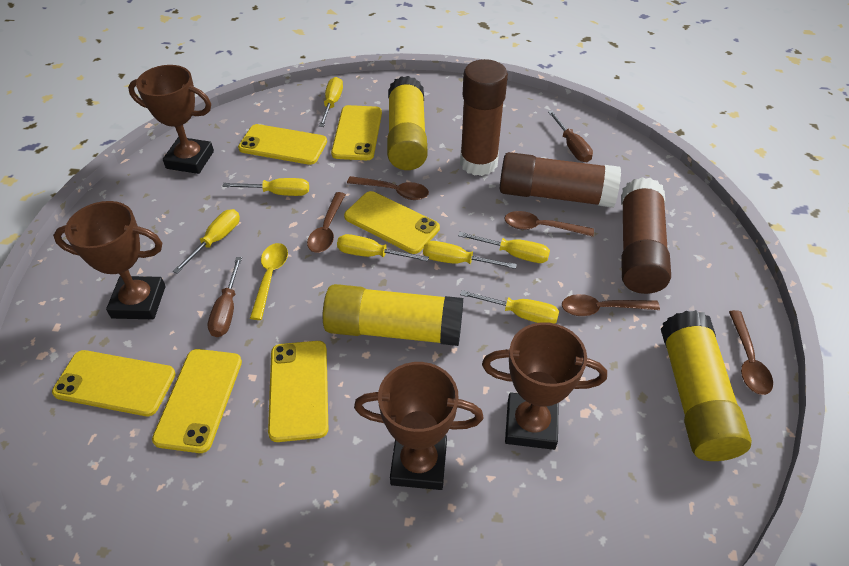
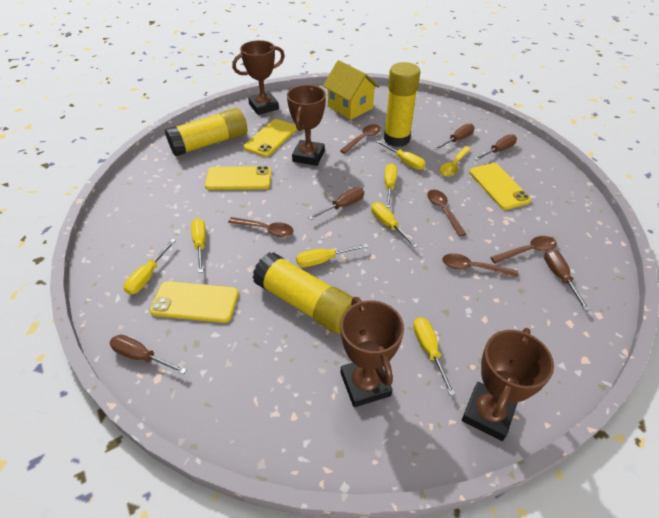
brown glue stick: [460,59,508,176] [500,152,621,208] [621,177,671,294] = 3 -> none = 0
brown screwdriver: [208,257,242,337] [548,111,593,162] = 2 -> [110,335,187,374] [308,187,364,220] [434,124,475,150] [474,134,517,160] [544,249,590,311] = 5
yellow house: none = 0 -> [323,60,379,120] = 1
yellow phone: [52,350,176,416] [152,349,242,453] [238,124,327,165] [268,341,328,442] [331,105,382,160] [344,191,440,254] = 6 -> [150,281,239,323] [205,166,271,190] [244,119,297,157] [469,163,531,210] = 4

